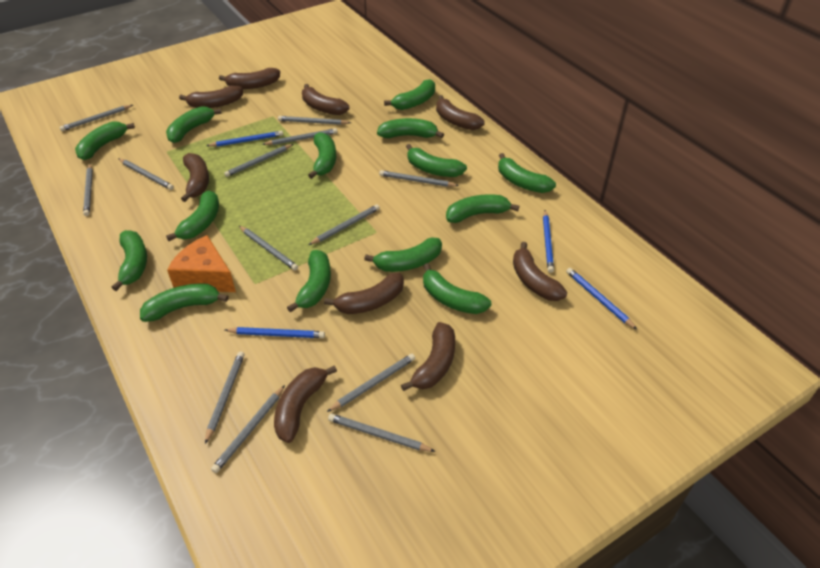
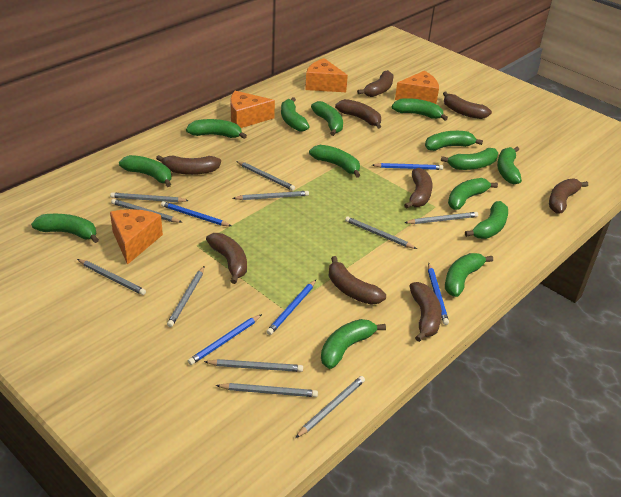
blue pencil: [206,130,283,147] [225,327,325,338] [543,210,554,273] [566,268,637,330] = 4 -> [161,201,231,226] [188,314,262,365] [266,280,316,335] [372,163,443,170] [428,263,449,325] = 5
grey pencil: [60,105,133,131] [83,164,93,216] [118,158,174,190] [205,352,244,444] [211,385,285,473] [224,144,293,177] [239,226,298,270] [262,128,337,145] [278,116,351,125] [308,204,380,245] [327,354,415,412] [328,413,435,452] [379,170,459,187] = 13 -> [77,259,146,295] [110,192,189,203] [111,199,182,223] [167,266,204,327] [204,359,303,372] [216,383,318,397] [233,191,309,200] [236,161,295,191] [295,376,365,438] [345,217,417,249] [404,212,478,224] = 11
orange cheese: [167,235,236,292] = 1 -> [110,209,163,265] [230,91,275,128] [305,58,348,92] [395,71,439,104] = 4

